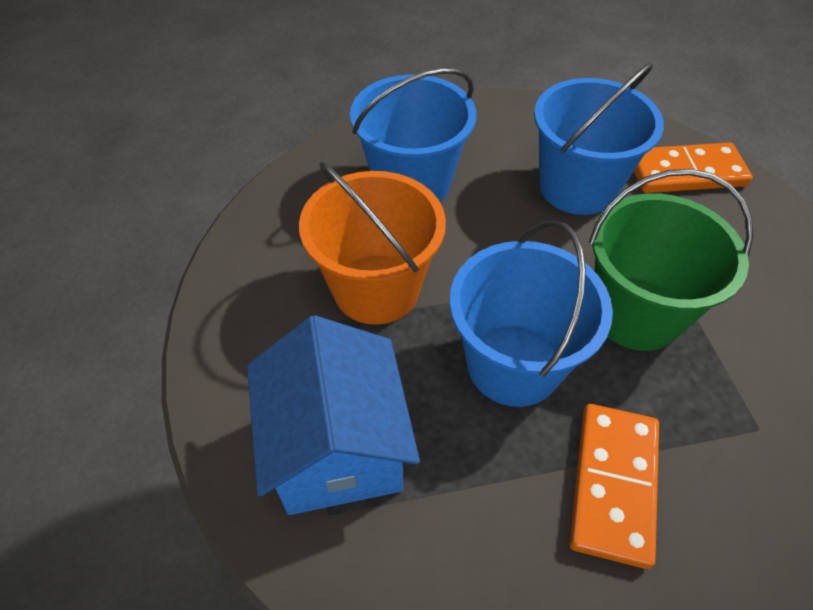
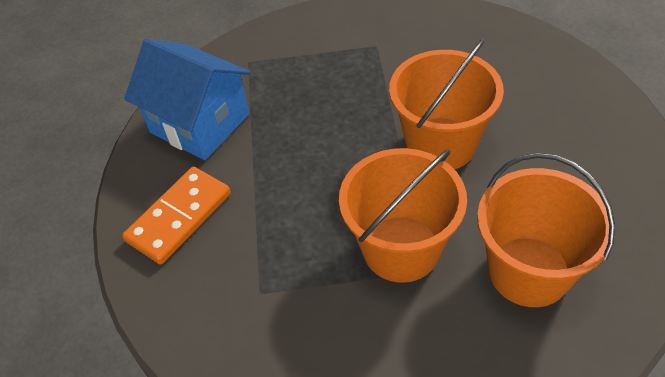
blue bucket: [350,68,476,202] [450,220,613,407] [534,63,664,215] = 3 -> none = 0
green bucket: [589,169,753,351] = 1 -> none = 0
orange bucket: [299,162,446,325] = 1 -> [339,148,467,283] [389,39,504,169] [477,153,615,307] = 3
orange domino: [570,404,659,569] [634,143,753,193] = 2 -> [122,167,231,265] = 1

